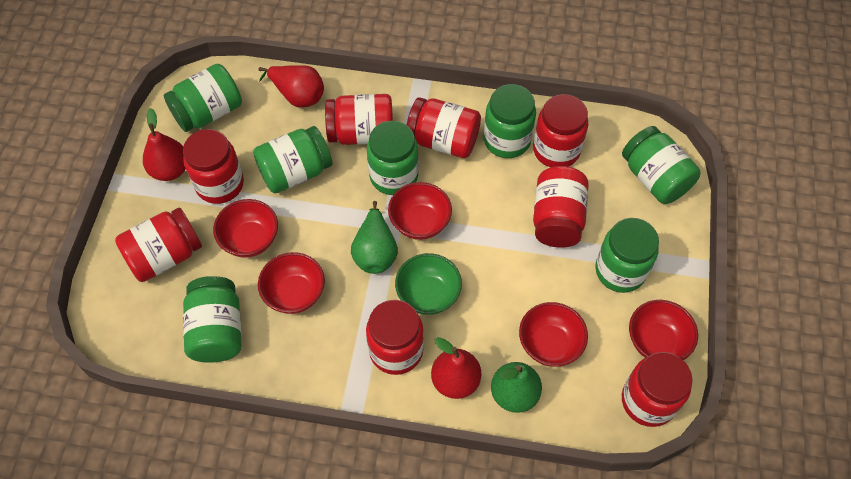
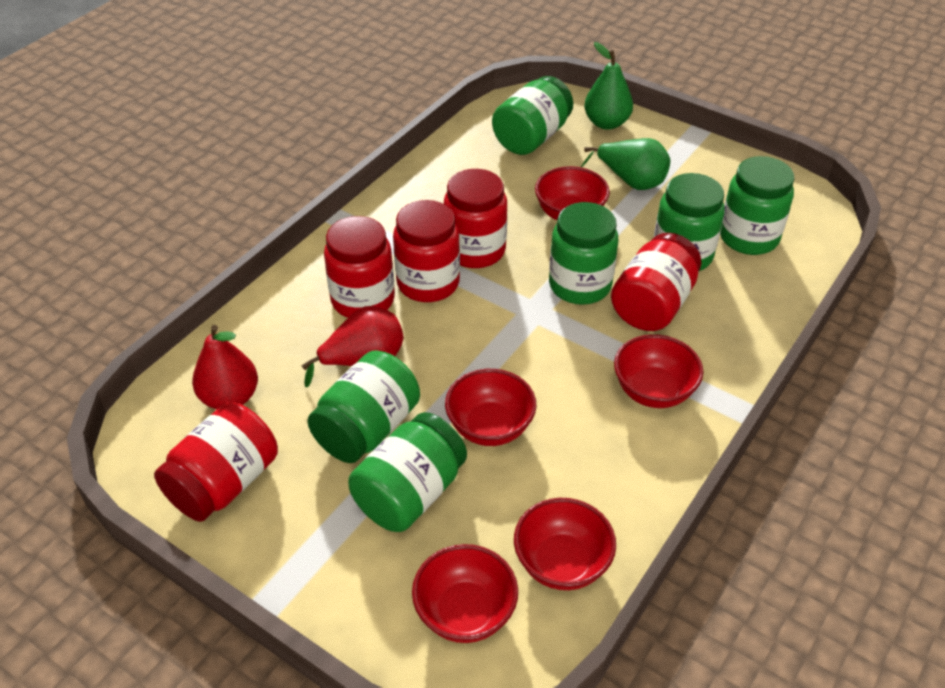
green bowl: [395,253,462,315] = 1 -> none = 0
green jar: [164,64,242,132] [183,276,242,363] [253,126,332,193] [367,121,419,195] [483,84,536,158] [595,218,659,293] [622,126,701,204] = 7 -> [307,350,420,463] [348,412,467,532] [492,76,573,155] [549,202,618,305] [654,173,725,271] [720,156,794,255] = 6
red jar: [115,207,202,282] [183,129,244,204] [325,94,393,145] [366,300,424,375] [407,97,481,158] [533,94,588,167] [533,166,589,248] [622,352,693,427] = 8 -> [154,402,278,522] [324,216,395,318] [393,200,460,302] [444,169,507,268] [611,233,701,331] = 5
red pear: [143,108,186,181] [258,65,324,108] [431,337,481,399] = 3 -> [192,325,258,410] [301,306,403,387] = 2

